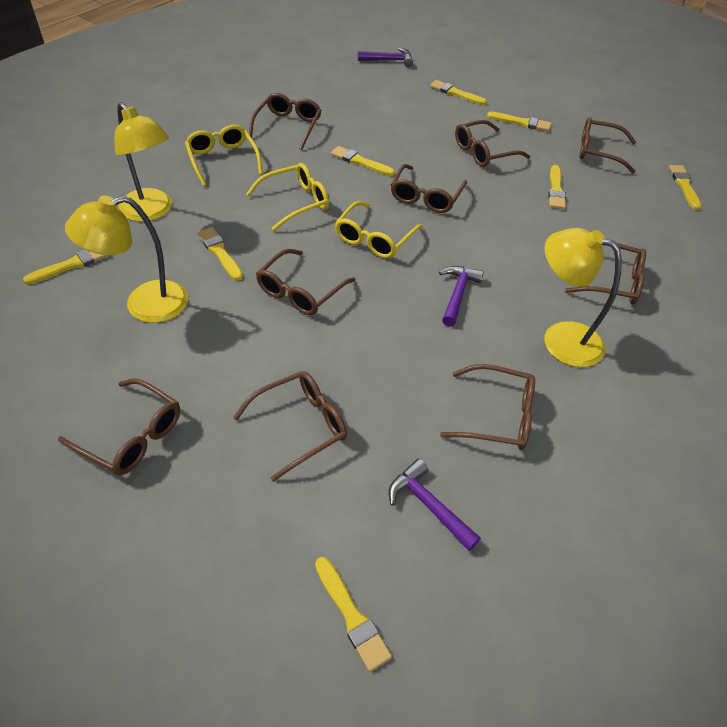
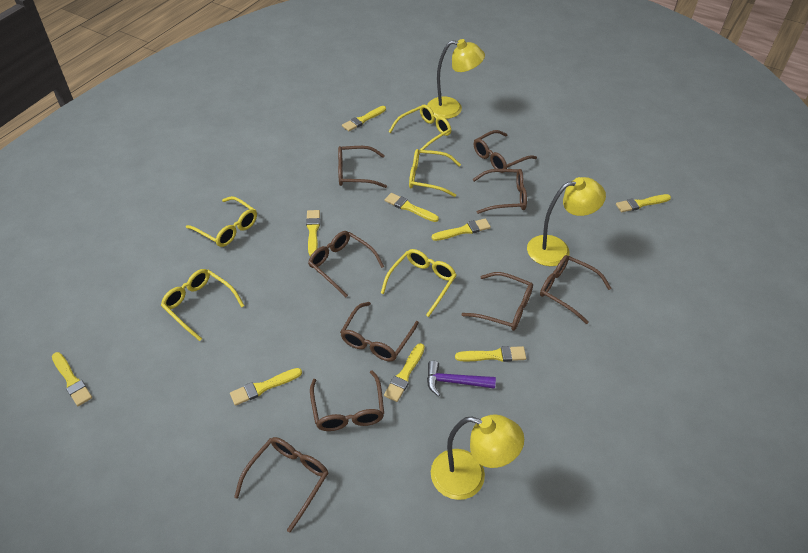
purple hammer: [358,48,413,67] [389,459,481,551] [439,266,484,327] = 3 -> [427,361,496,397] = 1
yellow brush: [23,249,110,284] [197,227,243,280] [315,557,392,672] [331,146,395,176] [430,80,487,105] [487,112,551,131] [548,165,566,209] [669,165,701,210] = 8 -> [52,352,92,406] [230,368,302,406] [306,210,320,256] [342,106,386,131] [384,343,425,402] [385,193,439,222] [432,218,491,241] [455,346,526,362] [616,194,671,212] = 9
yellow glasses: [185,125,263,186] [246,163,329,231] [335,201,423,258] = 3 -> [161,269,244,341] [186,196,257,247] [381,249,457,317] [389,105,451,154] [409,149,461,197] = 5

